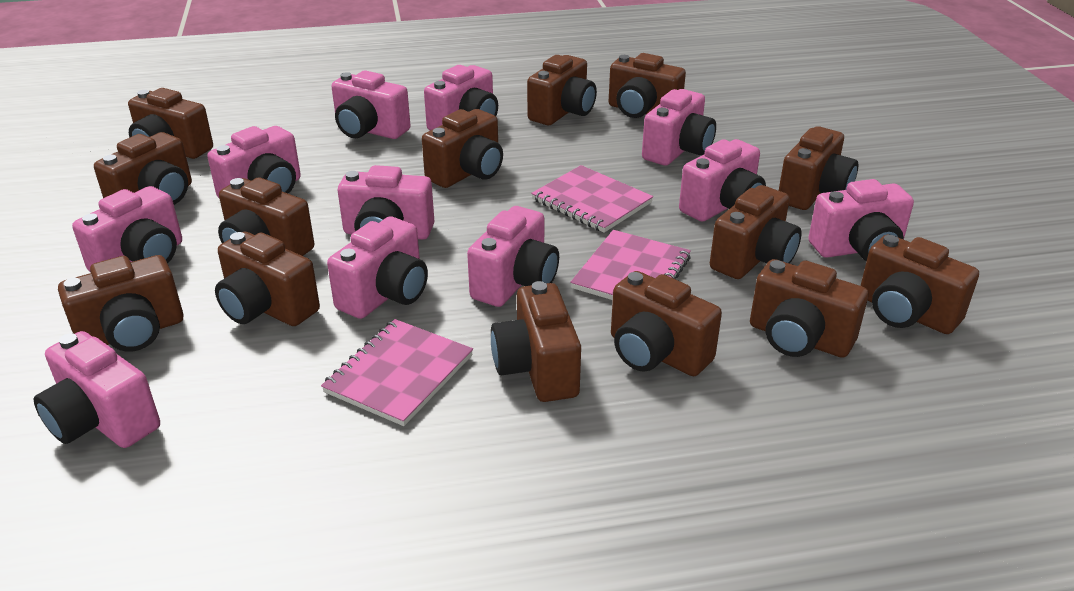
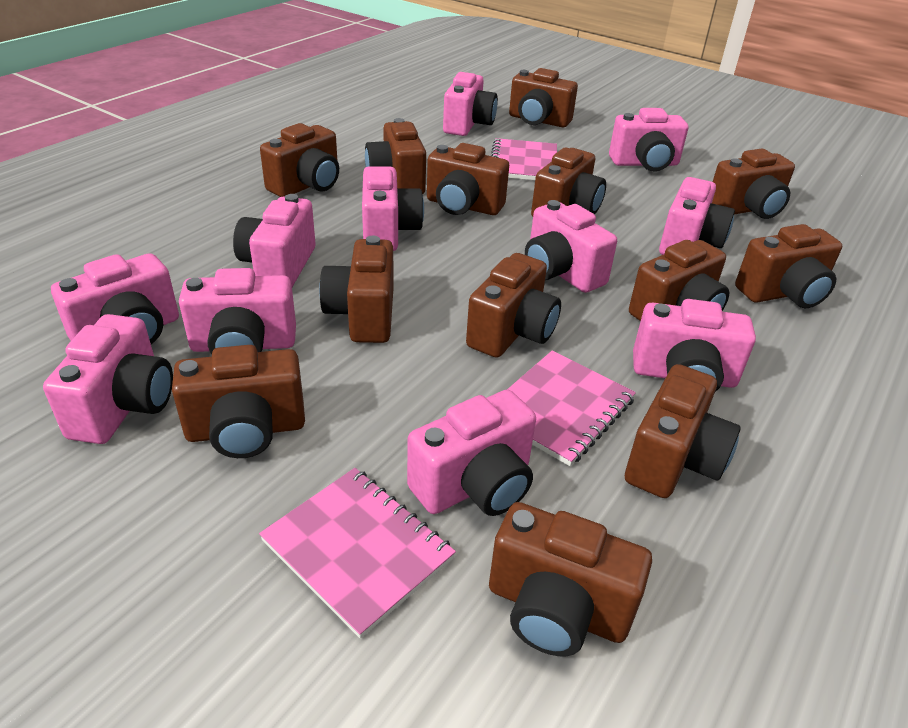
brown camera: [58,255,184,352] [94,132,192,205] [128,88,213,159] [215,232,320,326] [218,177,314,256] [422,109,503,188] [491,281,581,402] [527,55,597,125] [609,53,686,118] [611,271,722,376] [710,185,802,279] [750,259,868,358] [779,126,858,210] [860,234,979,334] = 14 -> [172,345,305,458] [260,123,339,197] [319,236,394,343] [365,118,426,194] [427,143,509,215] [466,253,561,358] [489,502,652,656] [509,68,578,127] [531,148,606,217] [625,364,741,498] [629,240,729,321] [712,149,795,219] [735,224,842,308] = 13

